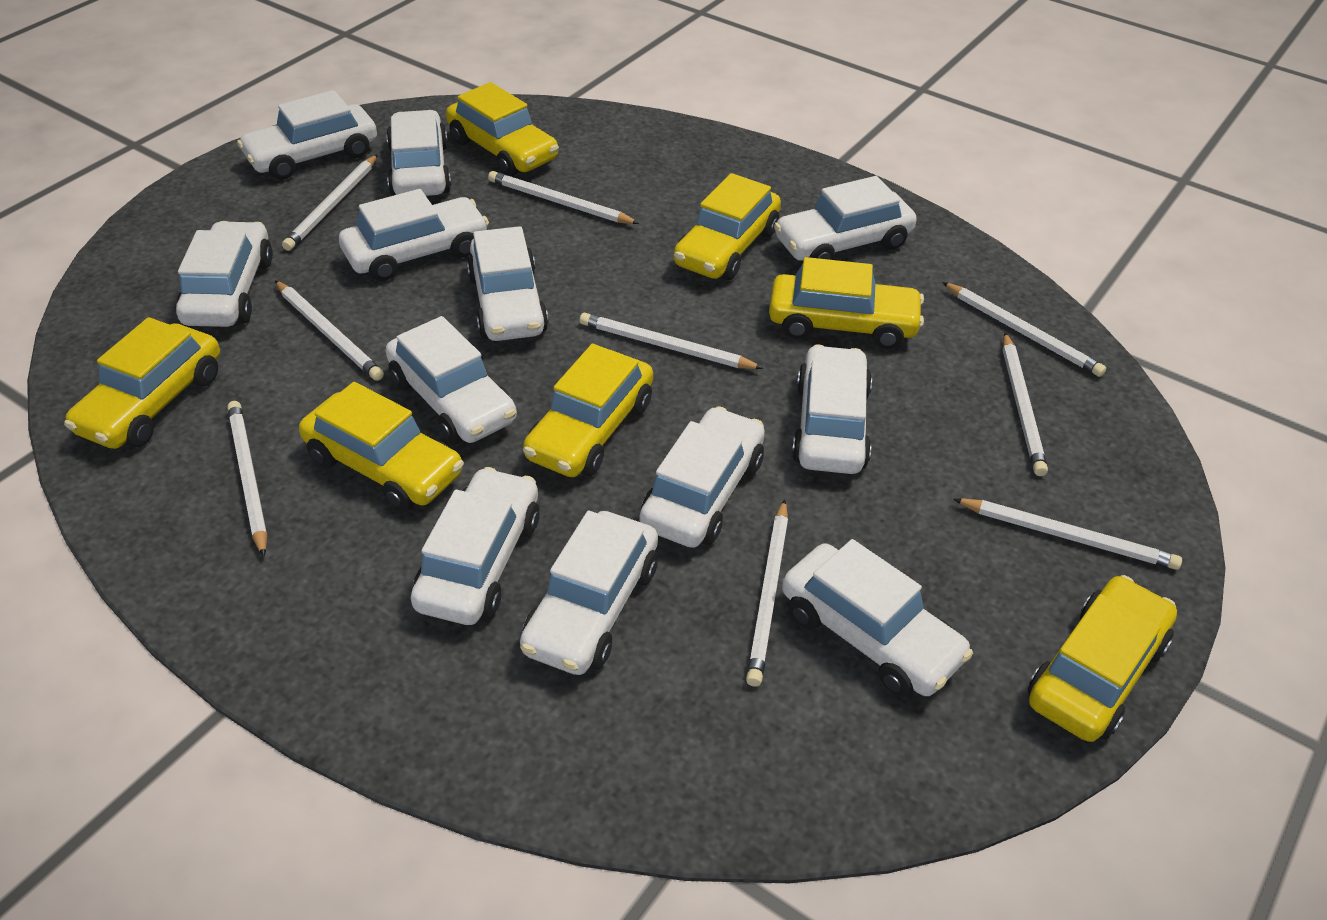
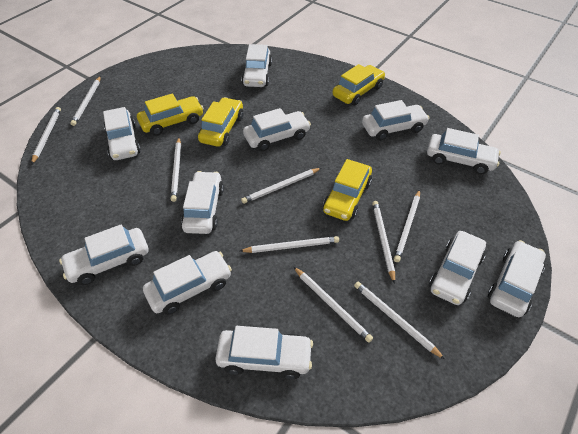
white car: [176,221,273,327] [237,90,377,180] [339,189,489,281] [385,316,517,444] [386,110,451,196] [411,467,540,625] [467,226,548,341] [520,510,658,675] [640,406,765,548] [774,176,917,261] [782,539,973,697] [792,345,872,474] = 12 -> [59,224,148,285] [103,107,141,160] [143,251,232,315] [181,171,224,234] [215,326,313,379] [242,44,272,87] [243,108,311,151] [362,100,430,141] [427,128,501,174] [429,231,486,305] [488,240,546,317] = 11
yellow car: [64,317,220,449] [299,382,464,510] [446,82,559,176] [523,344,653,477] [674,173,781,280] [769,257,924,349] [1028,575,1177,742] = 7 -> [137,93,204,136] [198,97,243,147] [323,159,372,221] [333,64,385,106] = 4

